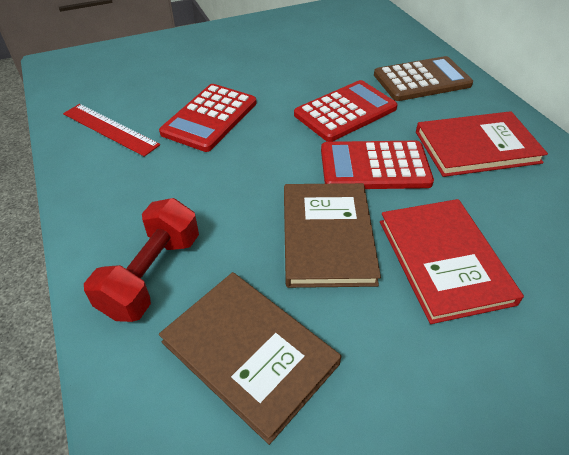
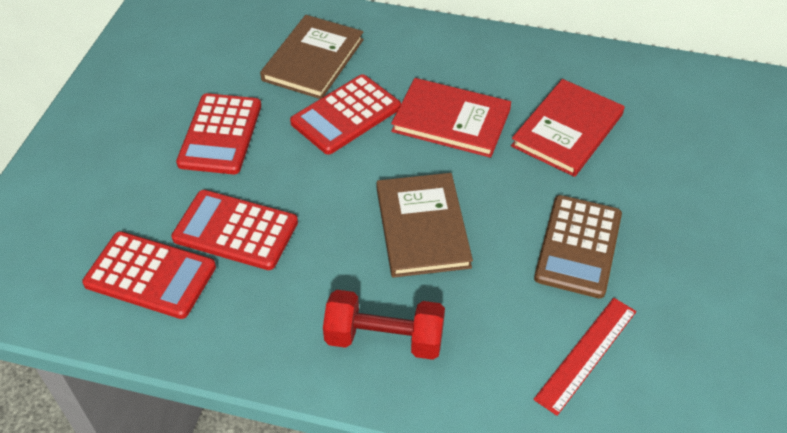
red calculator: [159,84,257,152] [294,80,398,142] [321,141,434,189] = 3 -> [82,231,216,319] [171,190,298,270] [176,93,261,174] [290,74,401,155] = 4

